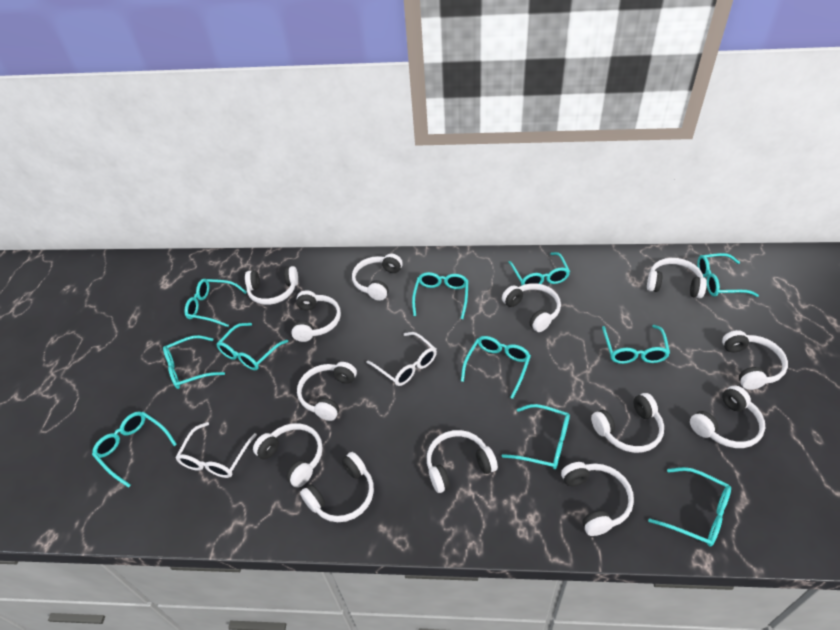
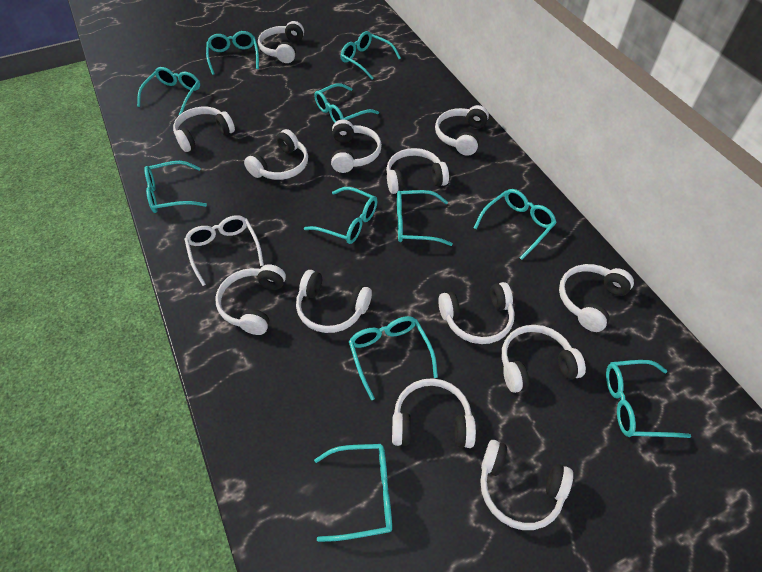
white glasses: [175,422,257,478] [367,332,437,386] = 2 -> [184,215,264,286] = 1

